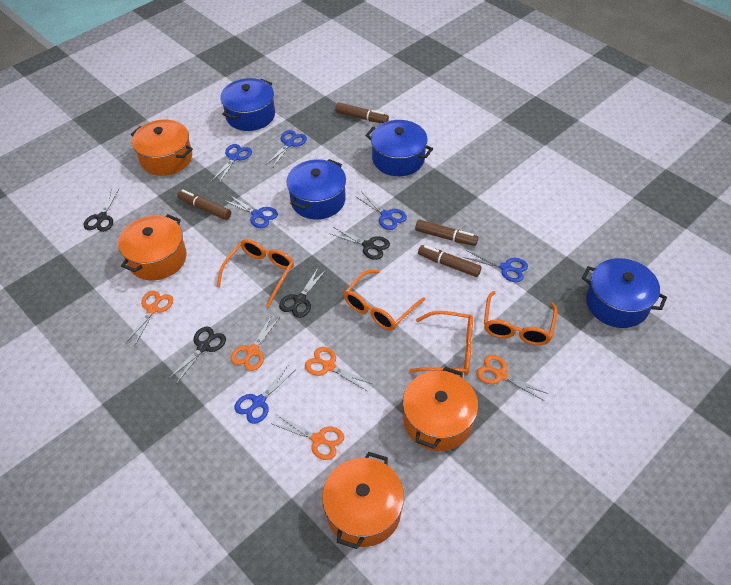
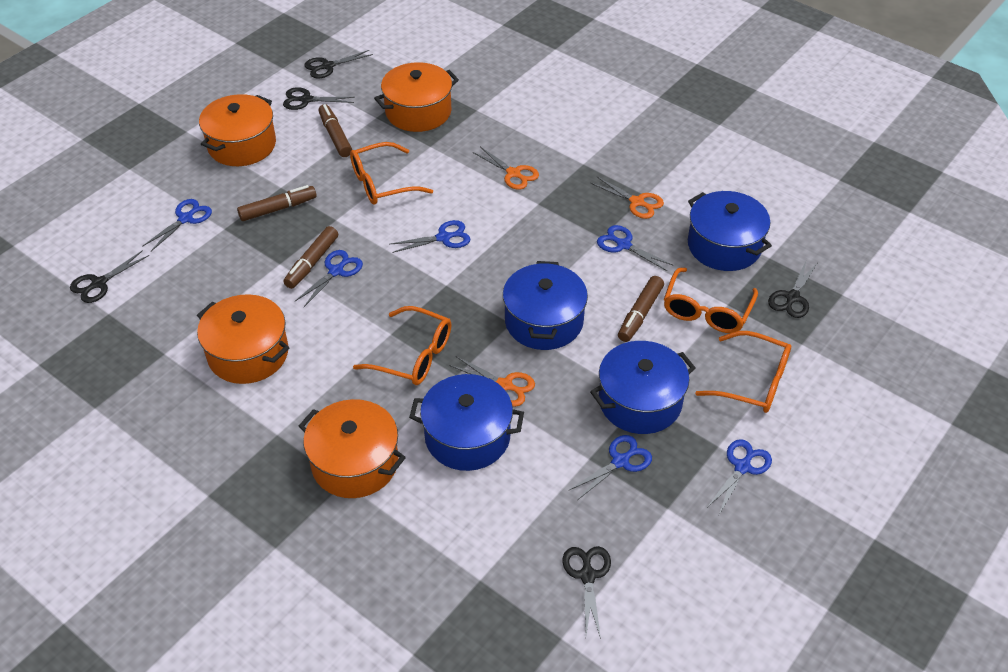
black scissors: [84,188,119,232] [168,327,226,384] [279,268,326,318] [329,227,390,260] = 4 -> [70,250,149,303] [283,87,355,110] [305,50,373,79] [562,546,611,639] [768,259,818,318] = 5
orange scissors: [125,291,173,347] [230,315,280,371] [273,415,344,460] [305,347,372,391] [476,355,549,401] = 5 -> [449,356,535,407] [473,147,539,190] [590,176,664,219] = 3

